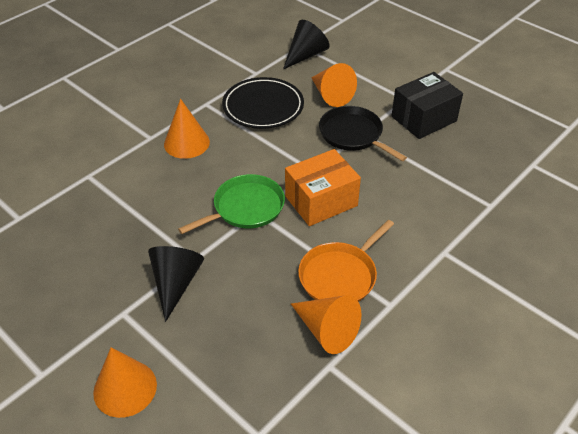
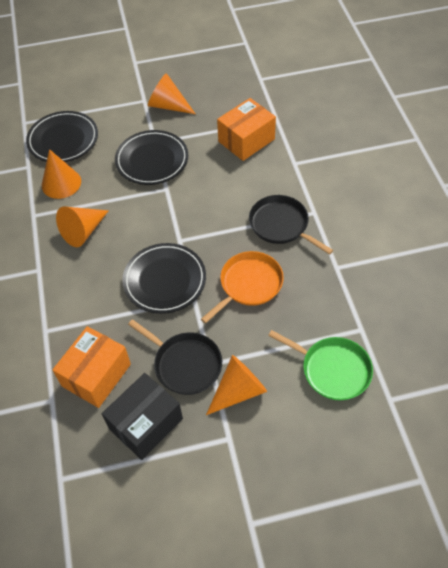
black cone: [148,246,204,322] [283,20,330,69] = 2 -> none = 0
black pan: [319,106,407,161] = 1 -> [128,319,222,395] [249,195,333,255] = 2
black plate: [222,77,304,129] = 1 -> [26,111,98,162] [115,130,188,185] [122,243,206,314] = 3
orange box: [285,149,361,226] = 1 -> [52,326,131,408] [217,98,276,161] = 2

